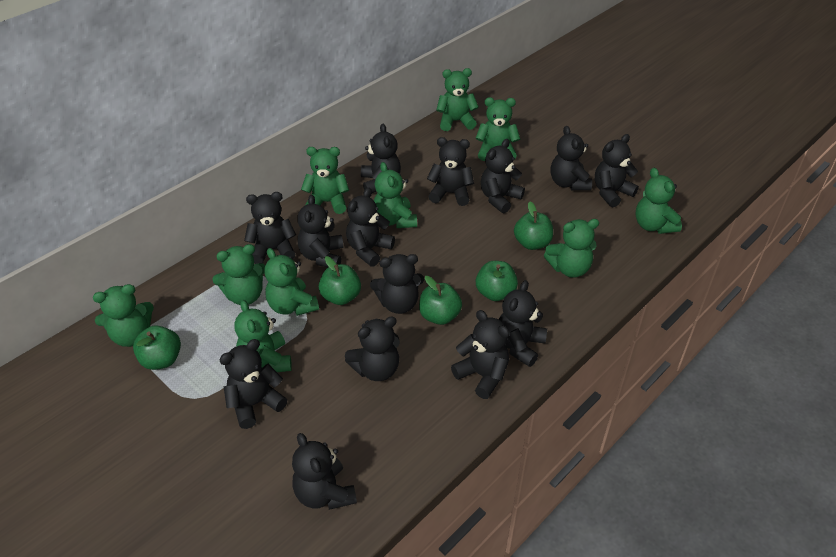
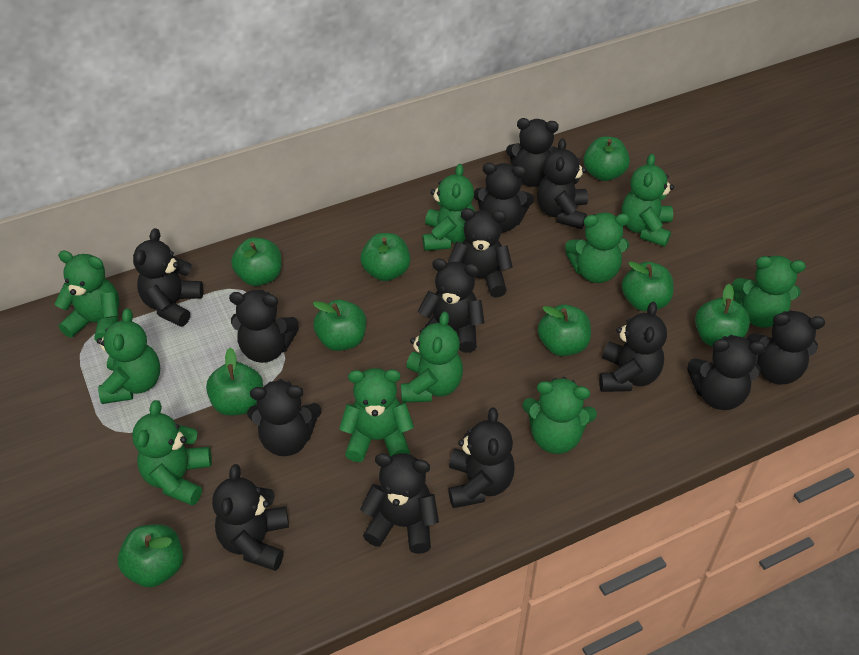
green apple: [133,325,181,370] [319,256,361,305] [419,276,462,325] [476,261,518,301] [514,202,553,250] = 5 -> [118,524,183,587] [206,348,263,416] [231,237,282,286] [313,300,366,351] [360,233,410,281] [538,305,591,356] [583,136,630,181] [622,261,674,311] [695,284,750,347] = 9

